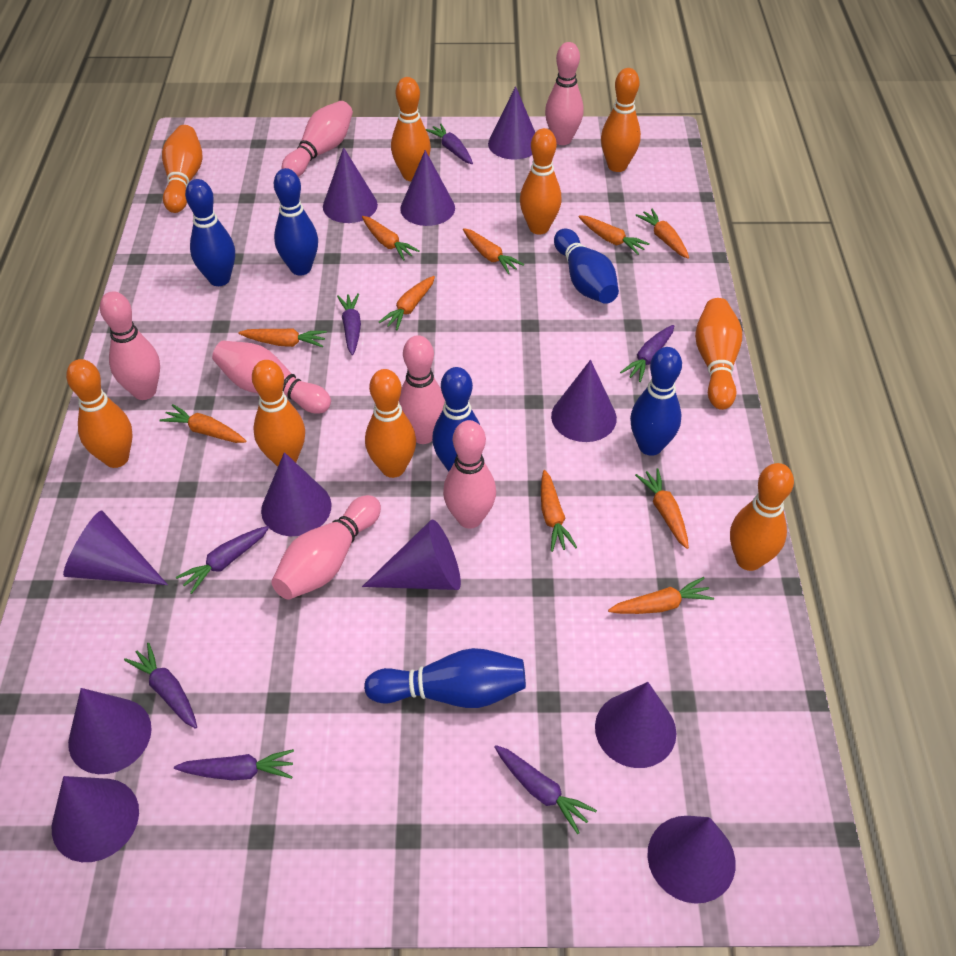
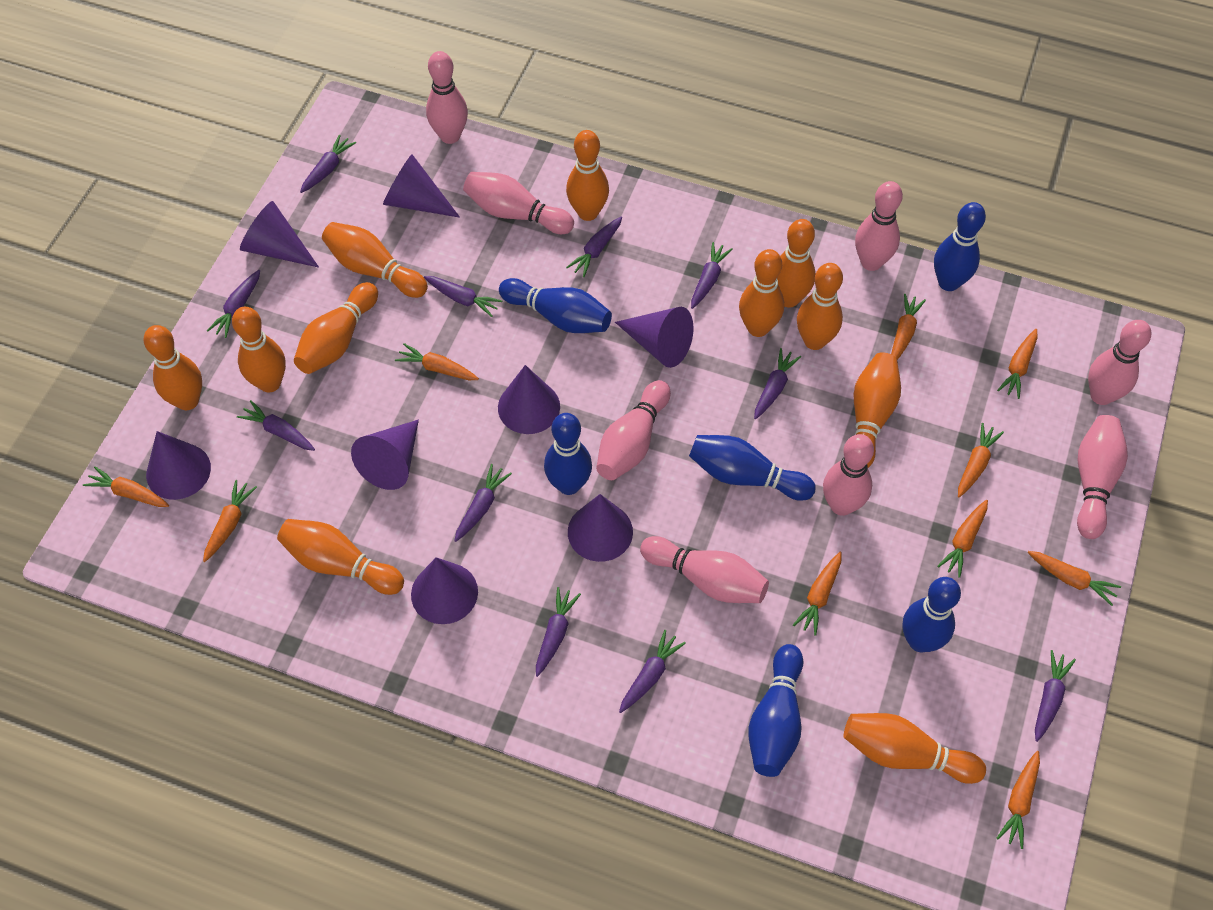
orange bowling pin: [66,359,133,468] [162,125,203,213] [252,360,305,467] [365,369,416,478] [391,77,431,181] [520,128,562,234] [601,68,641,172] [695,298,742,410] [730,463,794,571] = 9 -> [143,325,202,410] [232,307,286,392] [277,519,404,595] [294,282,378,374] [322,222,428,298] [566,130,609,221] [739,249,784,337] [777,219,816,307] [797,263,843,350] [844,713,986,784] [854,352,901,468] = 11
pink bowling pin: [100,291,160,400] [212,341,331,414] [272,495,381,600] [282,101,353,177] [399,335,445,444] [443,420,496,529] [545,42,584,145] = 7 -> [426,51,468,144] [463,172,574,234] [596,380,671,480] [640,536,769,603] [823,434,874,516] [855,181,903,271] [1077,415,1128,539] [1088,320,1151,405] = 8
purple carrot: [124,643,197,729] [174,749,294,780] [176,526,269,594] [337,293,361,355] [426,123,473,164] [495,745,597,834] [620,325,674,382] = 7 -> [207,270,260,338] [237,400,315,451] [300,135,356,193] [424,276,502,317] [454,464,512,542] [536,587,581,677] [566,217,622,277] [619,630,686,713] [691,242,733,309] [754,348,801,419] [1035,650,1076,742] = 11
purple cone: [52,776,139,862] [63,510,168,585] [68,688,152,774] [261,452,332,536] [323,147,378,223] [362,519,461,590] [400,150,455,226] [488,86,535,160] [551,360,617,442] [595,682,676,768] [647,816,736,904] = 11 -> [146,431,211,500] [240,201,319,268] [351,420,419,490] [383,154,460,218] [411,557,478,624] [498,365,560,434] [568,494,633,562] [615,307,693,368] = 8

